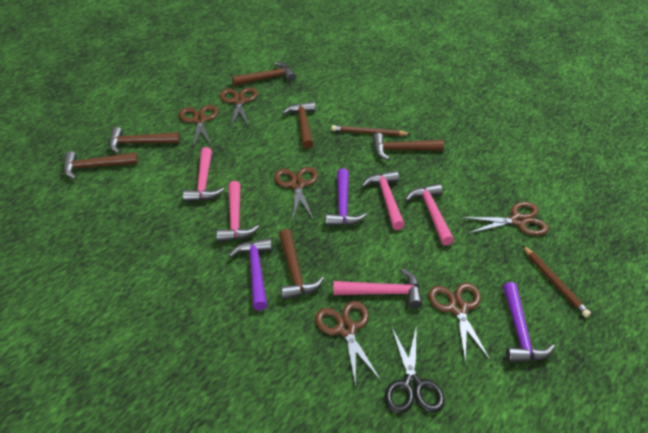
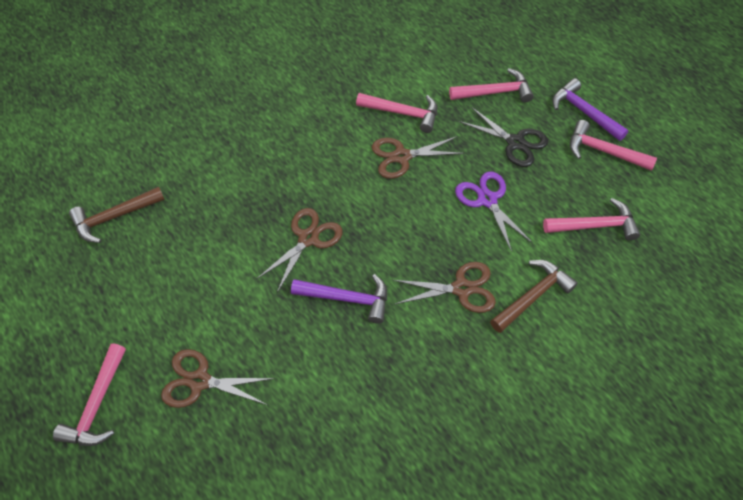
brown hammer: [64,151,138,179] [109,127,180,154] [232,62,296,86] [279,229,324,300] [282,101,316,149] [372,133,444,160] = 6 -> [69,187,165,243] [490,260,578,333] = 2
brown pencil: [331,125,410,136] [522,245,591,318] = 2 -> none = 0
brown scissors: [179,105,218,148] [220,87,258,128] [274,167,318,222] [315,301,381,386] [428,283,491,363] [461,202,549,236] = 6 -> [161,349,275,408] [256,208,343,292] [372,136,464,179] [393,262,496,313] = 4
purple hammer: [229,238,272,311] [326,169,367,226] [503,282,555,363] = 3 -> [291,274,387,324] [552,78,629,141] = 2
purple scissors: none = 0 -> [455,172,533,252] = 1

